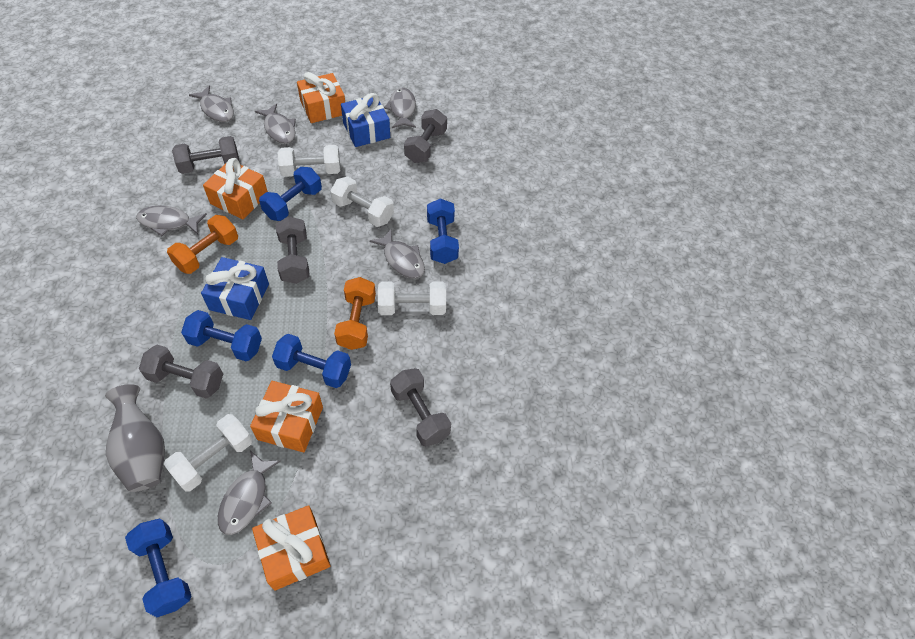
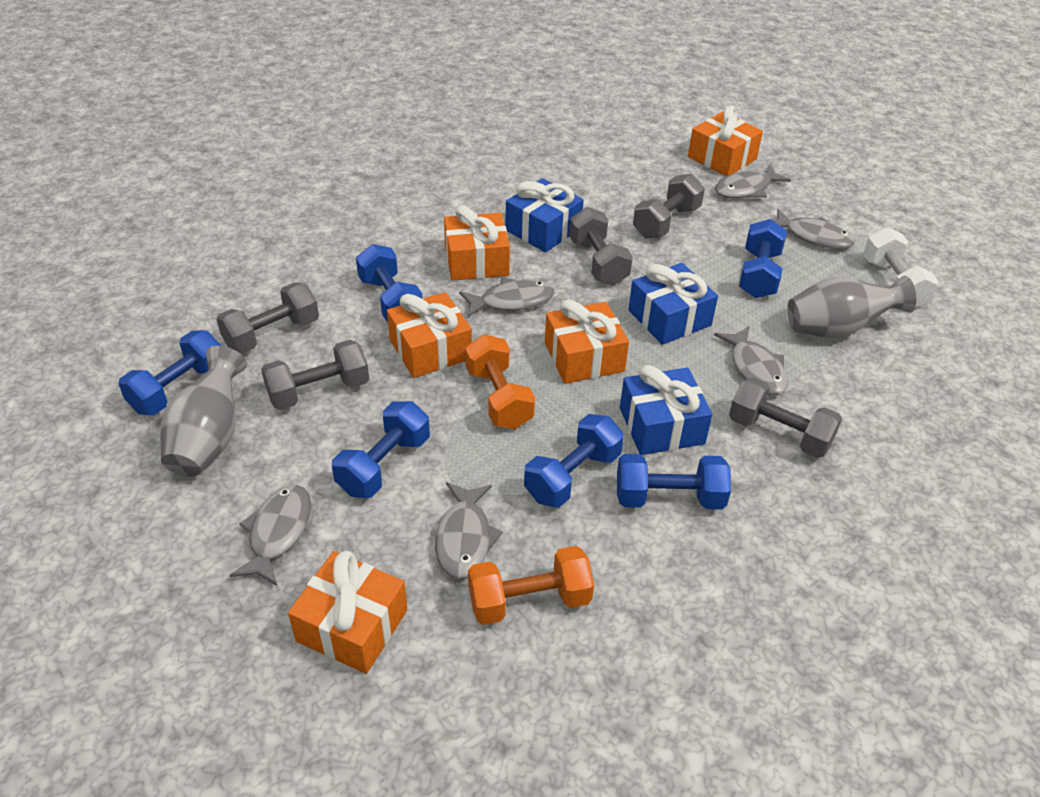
blue dumbbell: [125,519,192,617] [181,310,262,361] [259,167,322,221] [272,334,351,388] [427,198,459,264] = 5 -> [118,330,221,415] [332,401,430,498] [356,244,422,322] [524,414,624,508] [617,454,731,509] [739,219,787,298] = 6
blue gift: [201,257,269,320] [341,93,390,147] = 2 -> [505,178,584,252] [620,365,713,455] [628,263,718,345] = 3
grey vase: [105,384,165,492] = 1 -> [160,346,247,477] [788,276,917,338] = 2
orange gift: [203,158,268,220] [250,381,323,453] [252,505,330,591] [297,72,345,123] = 4 -> [288,551,408,674] [387,292,472,378] [444,205,510,281] [545,299,629,384] [688,106,763,176] = 5
white dumbbell: [164,414,252,491] [278,145,341,177] [330,177,394,227] [378,281,446,315] = 4 -> [863,227,939,308] = 1

